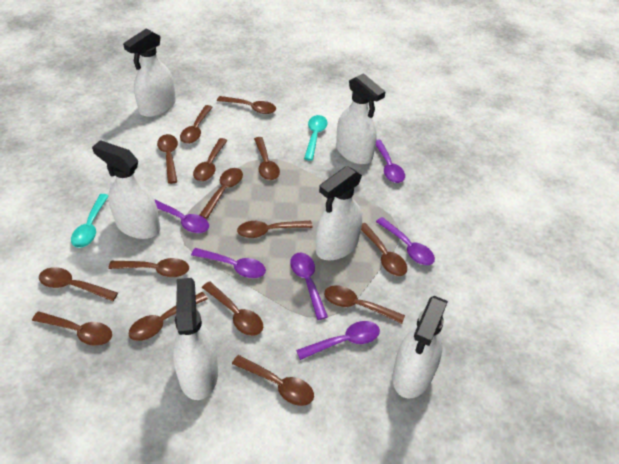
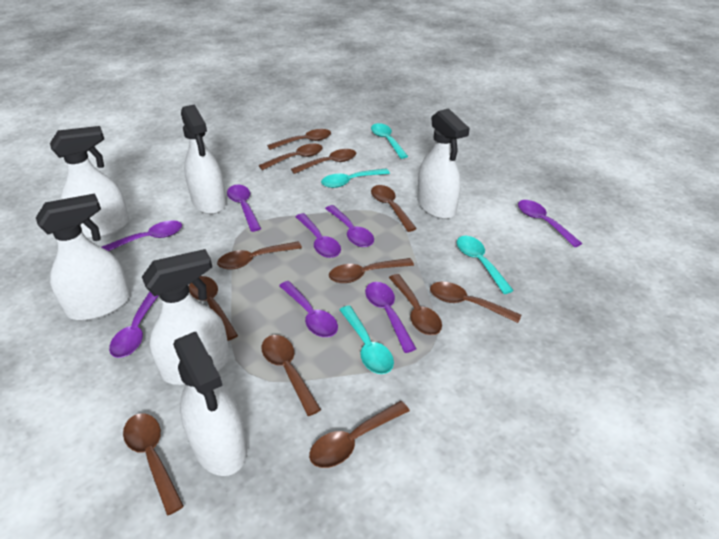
brown spoon: [32,312,112,346] [39,267,118,301] [108,258,189,277] [129,292,208,341] [157,134,178,184] [180,105,213,144] [193,138,228,181] [200,168,243,219] [202,281,263,336] [217,96,276,114] [232,355,314,406] [237,221,313,238] [254,137,280,180] [324,285,405,324] [361,223,407,276] = 15 -> [123,413,184,515] [189,276,238,341] [217,241,302,270] [259,144,323,170] [261,335,321,416] [267,129,331,150] [291,149,356,174] [309,401,410,468] [329,258,414,283] [371,185,417,232] [389,274,442,335] [430,282,521,323] = 12
purple spoon: [154,199,209,233] [191,248,266,278] [290,253,328,320] [296,321,380,360] [376,140,405,183] [376,217,435,265] = 6 -> [102,220,182,251] [109,291,159,358] [227,185,261,232] [279,281,338,337] [296,213,341,258] [325,205,374,247] [365,282,416,353] [518,200,582,247] = 8
turquoise spoon: [71,194,108,248] [304,115,328,161] = 2 -> [321,168,390,188] [339,305,394,374] [371,123,408,159] [457,236,514,294] = 4

